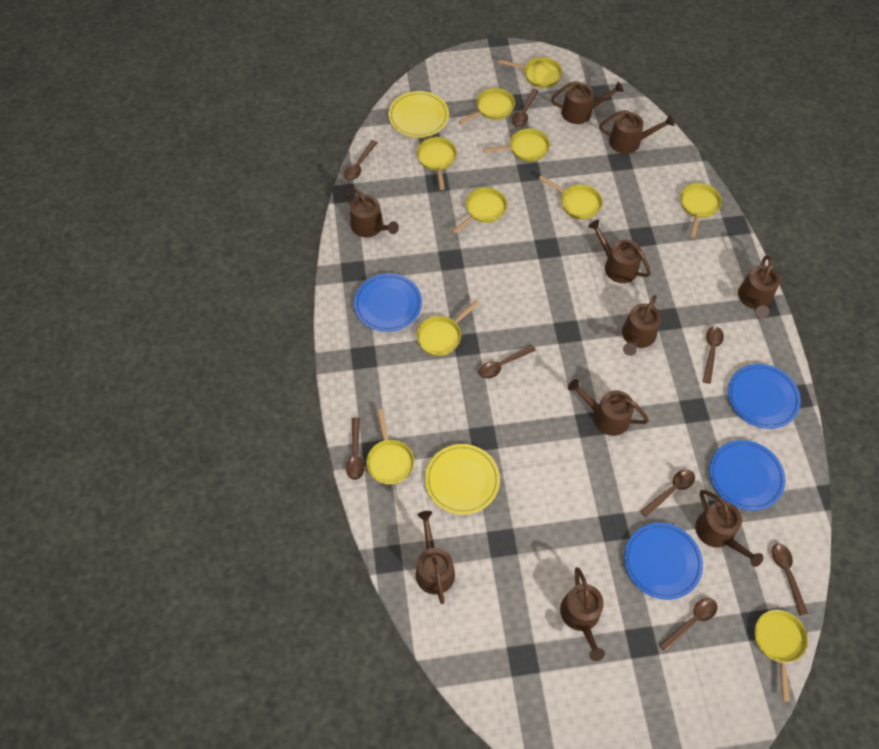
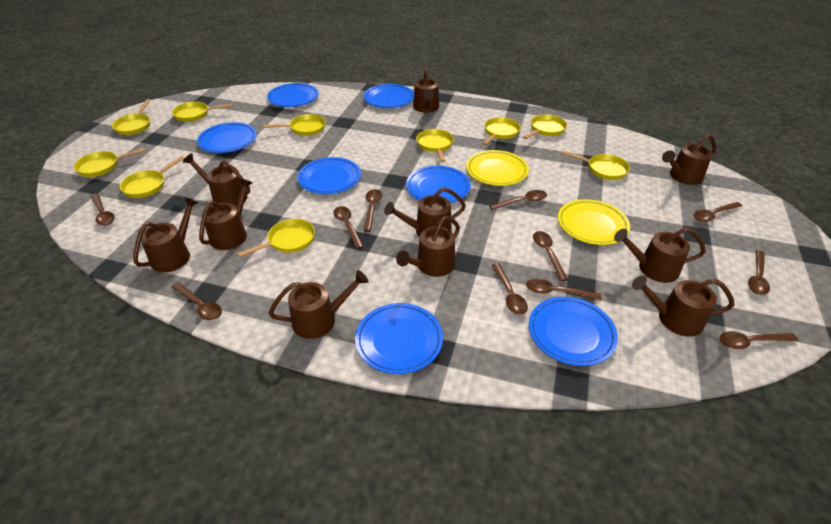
blue plate: [354,273,422,332] [624,523,703,600] [709,440,785,511] [728,364,801,429] = 4 -> [197,122,257,153] [267,83,319,107] [297,157,361,194] [355,303,443,374] [363,84,414,108] [406,166,471,203] [529,297,618,366] = 7
brown spoon: [344,140,378,180] [346,418,365,480] [479,345,536,379] [512,89,539,127] [640,469,695,517] [659,598,717,652] [703,326,724,384] [772,544,808,616] = 8 -> [91,194,115,226] [171,282,222,320] [333,206,364,249] [363,189,382,232] [489,190,547,210] [492,263,528,315] [526,279,602,300] [533,231,568,281] [693,202,742,222] [719,331,798,349] [748,250,770,295] = 11

